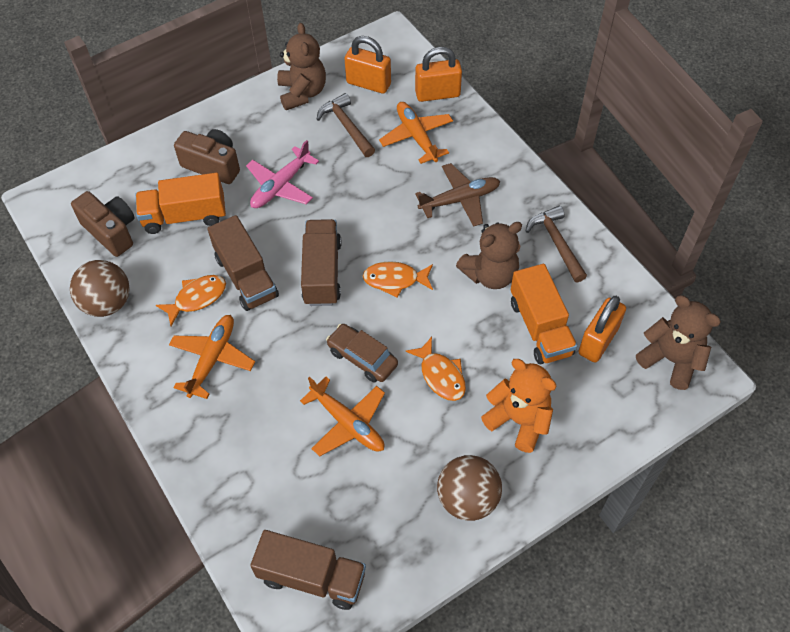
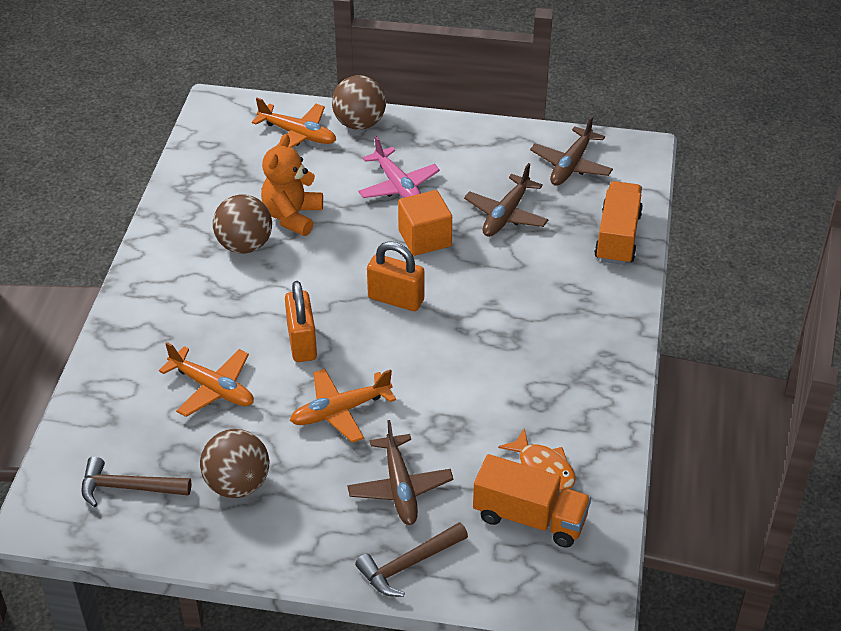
brown ball: [70,260,130,317] [437,455,502,521] = 2 -> [200,429,269,498] [213,195,272,254] [332,75,386,130] = 3
brown camera: [71,191,135,257] [174,129,240,184] = 2 -> none = 0
brown car: [326,324,398,383] = 1 -> none = 0
brown plane: [415,163,500,227] = 1 -> [347,420,453,525] [464,163,548,237] [530,115,613,186] = 3
brown teddy bear: [277,23,326,110] [456,222,522,289] [636,295,721,390] = 3 -> none = 0
brown truck: [207,215,279,311] [250,530,366,610] [301,219,341,306] = 3 -> none = 0
orange cube: none = 0 -> [398,190,452,256] = 1
orange fish: [156,275,226,326] [363,261,433,298] [406,337,466,401] = 3 -> [498,429,576,490] = 1
orange padlock: [345,36,391,94] [415,47,462,102] [578,296,626,363] = 3 -> [285,281,317,362] [367,241,424,311] = 2

